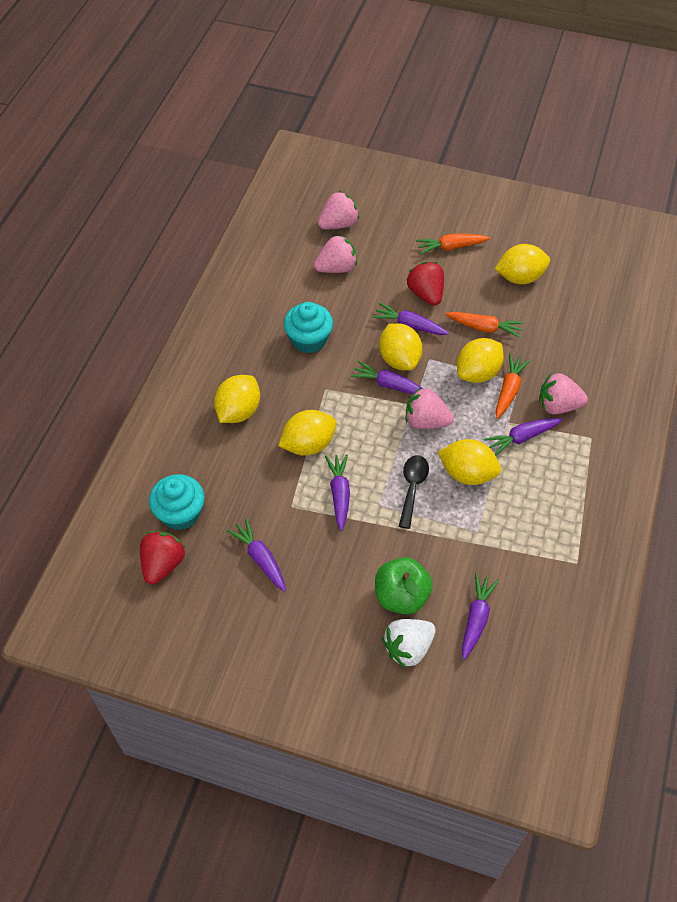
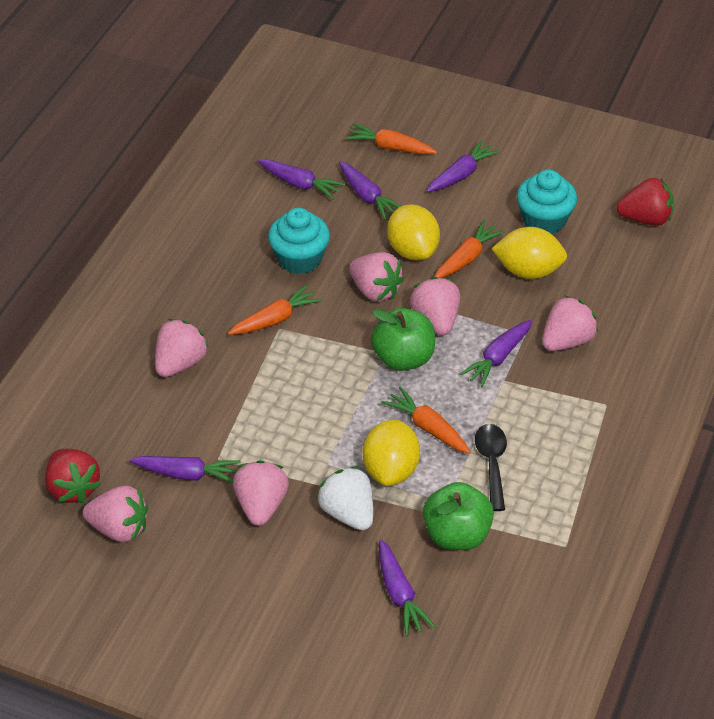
green apple: [375,557,433,615] = 1 -> [371,308,435,371] [423,482,494,550] = 2
orange carrot: [416,234,490,255] [445,312,524,338] [496,354,530,419] = 3 -> [228,284,322,335] [345,123,437,155] [381,386,471,454] [434,220,505,278] = 4
pink strawberry: [314,235,357,273] [318,191,359,229] [406,387,454,429] [539,373,588,414] = 4 -> [83,486,148,542] [155,319,209,377] [233,461,289,526] [349,252,404,302] [410,277,460,336] [542,296,598,351] = 6
yellow lemon: [214,375,260,423] [278,410,337,456] [379,323,422,371] [438,439,501,485] [457,338,504,383] [495,244,550,284] = 6 -> [362,419,420,486] [387,204,440,260] [491,227,567,279] = 3

